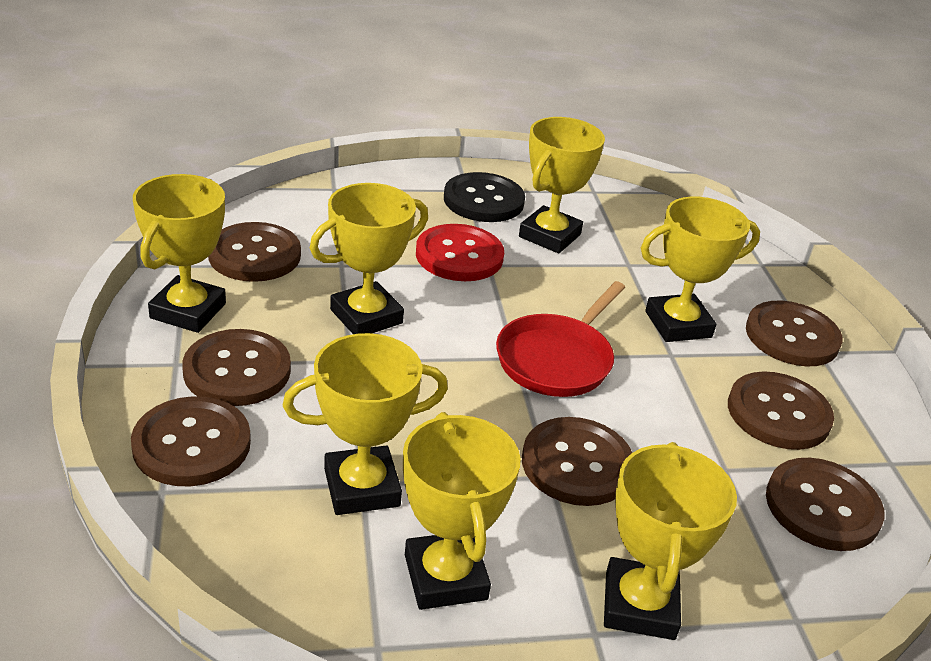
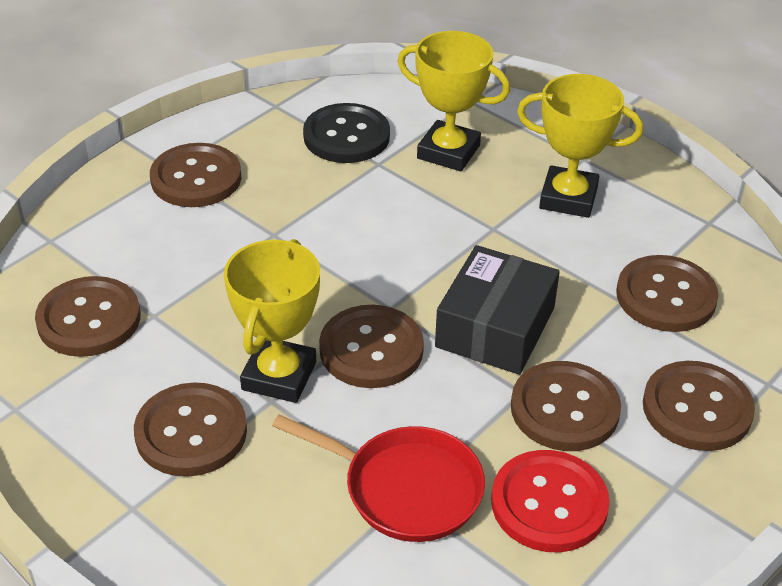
black box: none = 0 -> [435,245,560,375] = 1
yellow trophy: [133,174,226,333] [283,333,448,515] [310,183,428,334] [403,412,521,610] [519,117,605,253] [604,442,737,640] [641,197,760,342] = 7 -> [224,239,320,403] [397,31,510,171] [517,74,643,218] = 3

